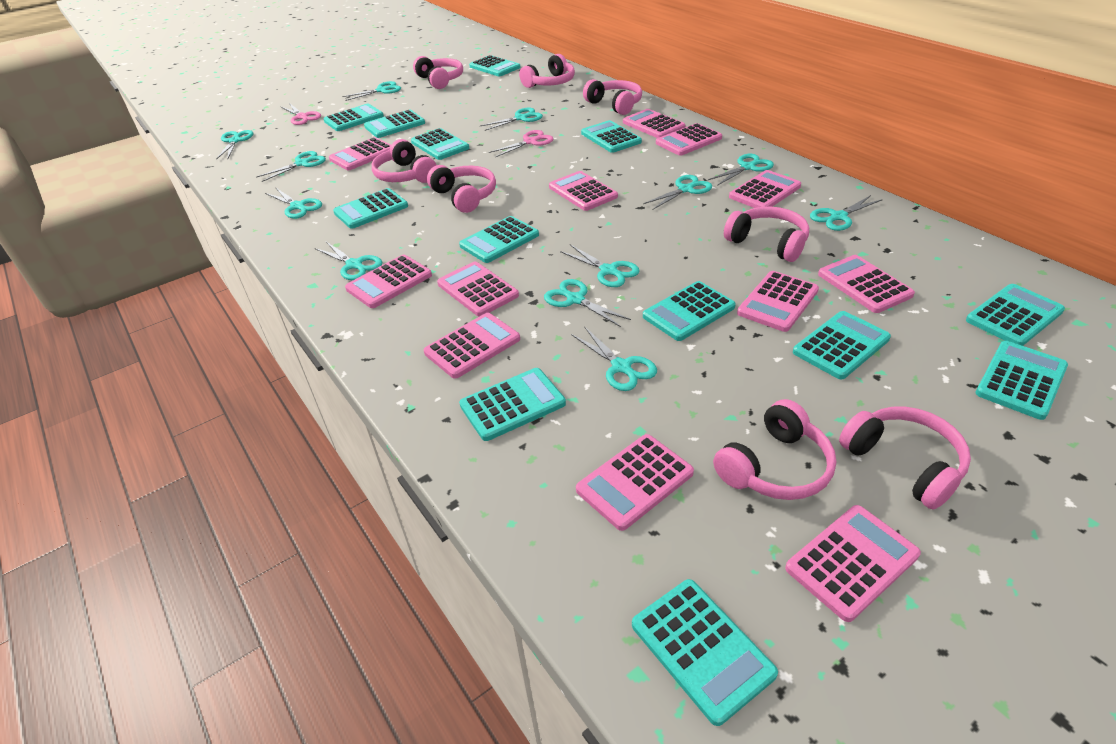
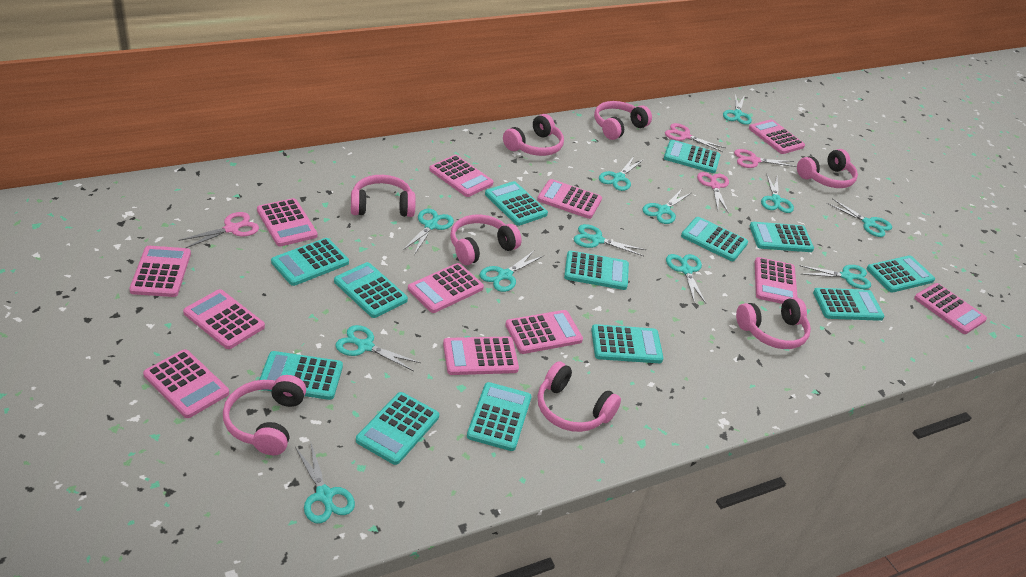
pink scissors: [280,103,321,125] [489,130,554,157] = 2 -> [178,212,259,248] [665,123,725,152] [697,172,729,213] [734,149,797,168] = 4

